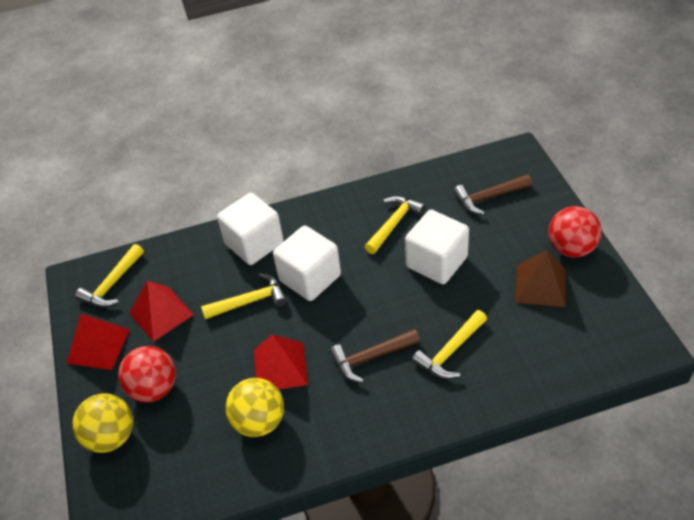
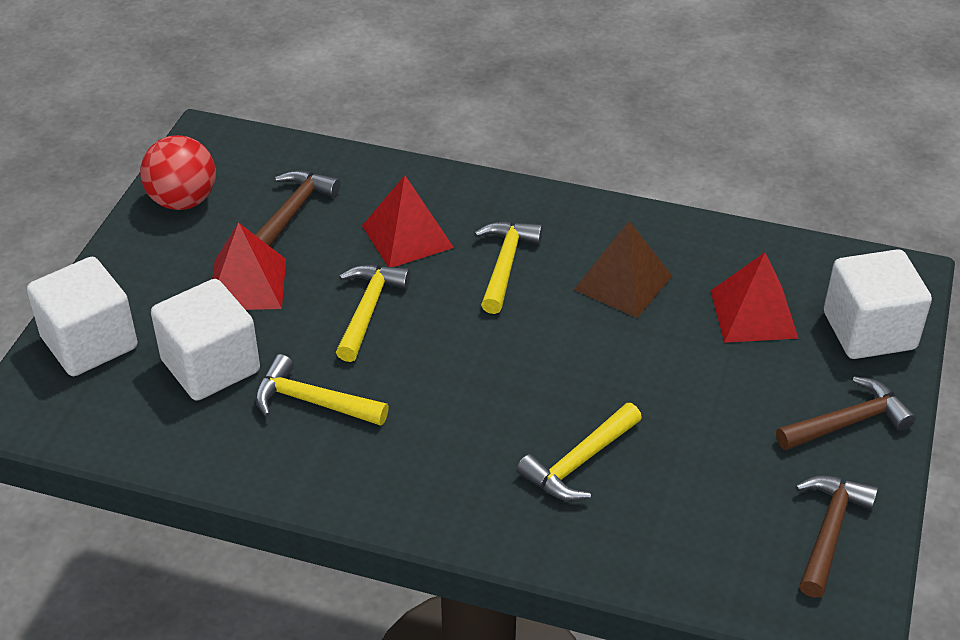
brown hammer: [330,329,420,383] [453,175,532,215] = 2 -> [255,170,340,247] [776,376,916,450] [795,475,878,598] = 3
red ball: [118,346,176,402] [548,206,602,257] = 2 -> [140,135,216,210] = 1
yellow ball: [72,393,133,453] [225,378,284,437] = 2 -> none = 0

